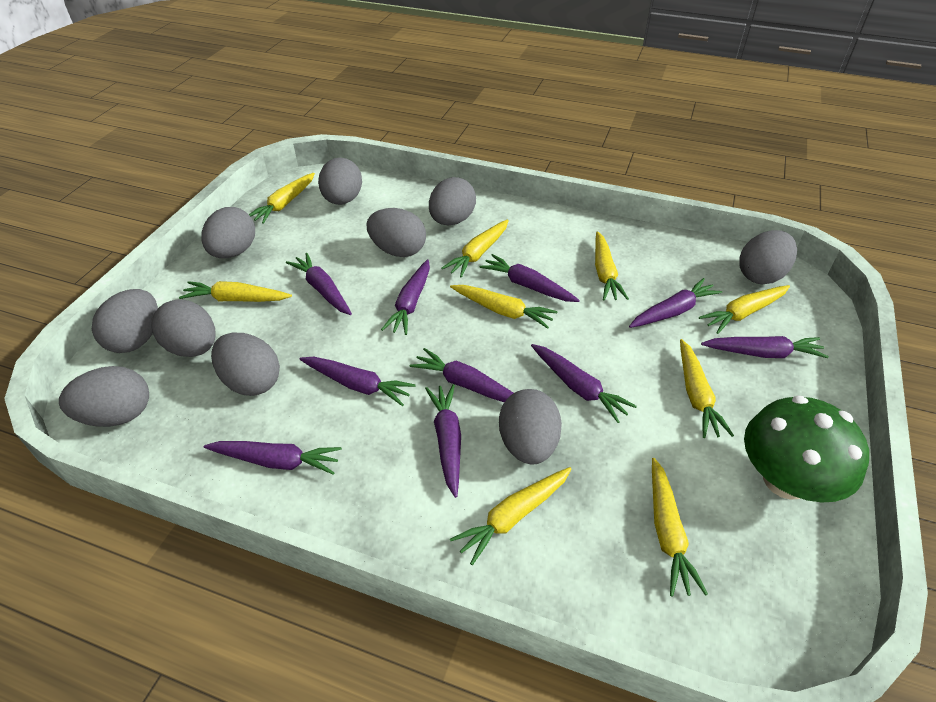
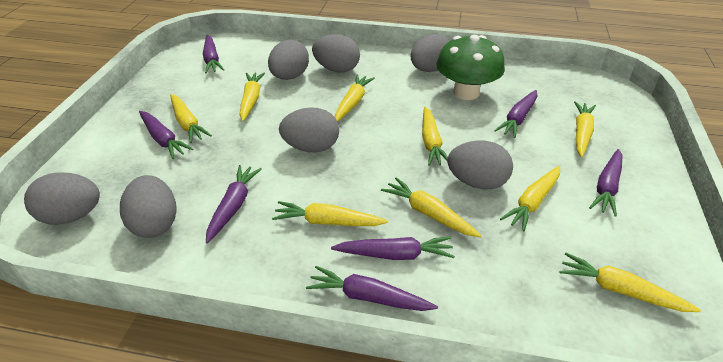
grey egg: [59,366,149,427] [92,289,158,353] [151,299,216,357] [202,207,255,258] [211,333,280,396] [318,158,362,205] [367,208,426,257] [429,177,476,225] [499,389,562,465] [739,230,797,284] = 10 -> [24,172,100,225] [120,175,177,238] [268,40,309,80] [279,107,339,152] [312,34,360,72] [410,34,449,72] [448,141,513,189] = 7
purple carrot: [204,441,342,475] [286,253,352,315] [300,357,416,406] [381,259,430,335] [410,348,513,402] [425,384,461,498] [479,254,580,302] [531,344,637,423] [629,278,722,328] [701,336,829,358] = 10 -> [139,111,193,159] [203,35,224,73] [206,165,262,243] [306,266,438,311] [331,236,455,260] [494,90,537,138] [589,149,622,216] = 7

